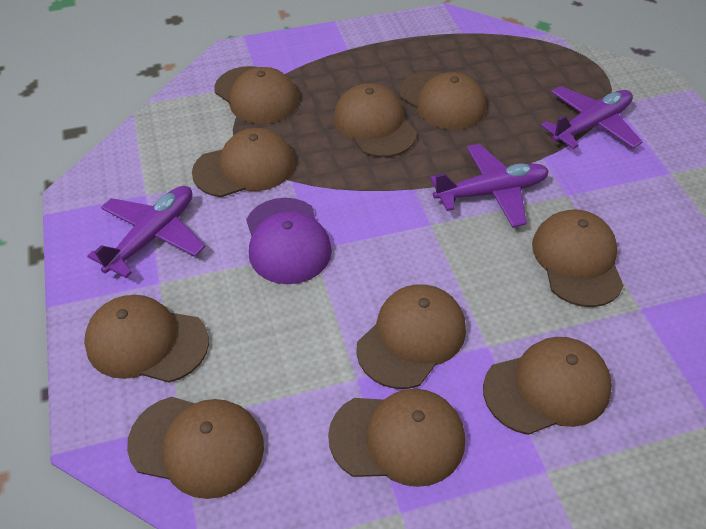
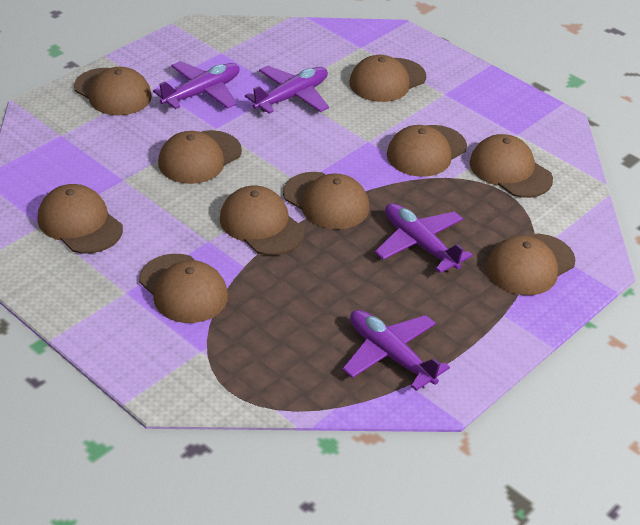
purple cap: [246,198,332,284] = 1 -> none = 0
purple plane: [87,186,205,278] [430,144,549,227] [541,86,643,149] = 3 -> [153,61,240,109] [245,65,329,114] [342,310,450,391] [375,203,473,273] = 4

